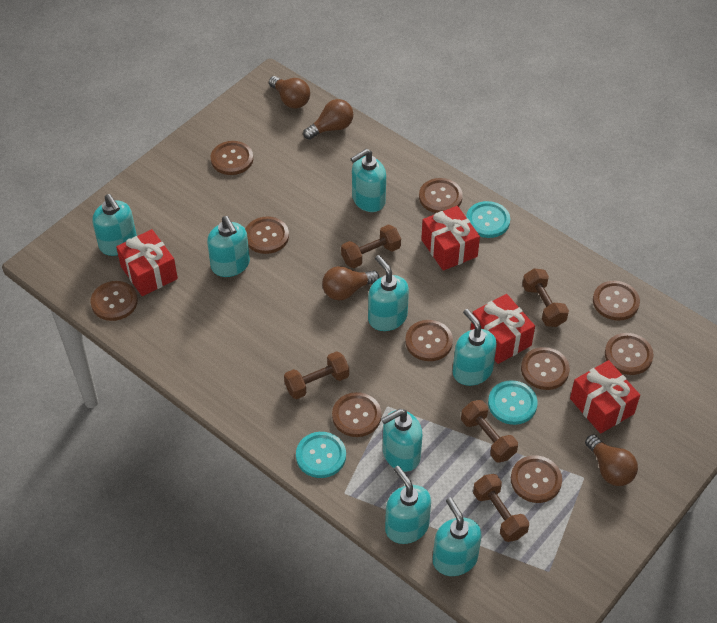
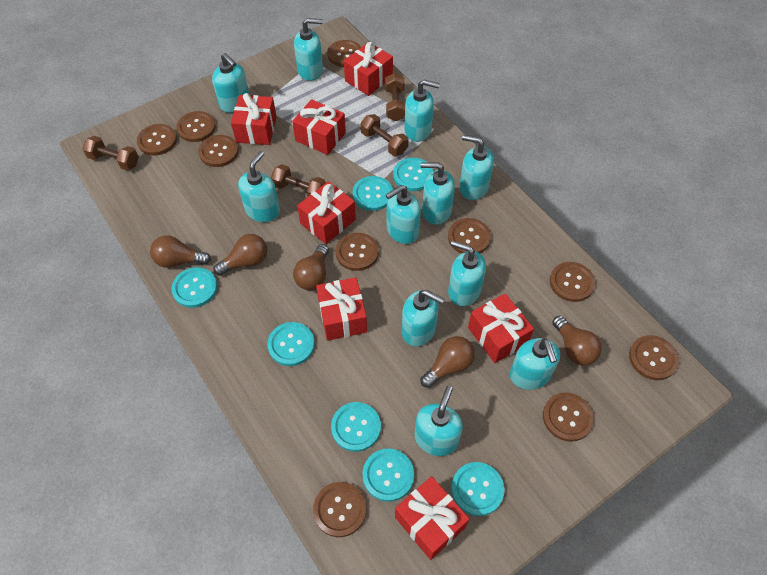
brown dumbbell: [284,351,349,399] [341,225,401,268] [461,400,518,463] [473,474,529,542] [522,269,569,327] = 5 -> [82,136,139,170] [271,164,326,197] [360,114,408,156] [385,73,405,121] = 4
brown light bulb: [269,76,310,108] [303,99,353,140] [322,266,379,301] [585,434,638,486] = 4 -> [150,235,211,268] [213,234,267,276] [293,244,329,290] [421,336,475,388] [552,316,602,366] = 5
red gift: [116,229,178,296] [421,206,480,271] [471,294,535,364] [570,360,640,434] = 4 -> [231,93,277,145] [292,99,346,155] [297,181,356,244] [316,277,367,341] [344,42,393,96] [395,476,469,560] [468,293,534,363] = 7
turquoise button: [296,432,346,478] [466,201,510,238] [488,380,538,425] = 3 -> [172,267,217,308] [267,322,315,366] [331,402,381,452] [352,176,393,211] [363,449,414,502] [393,158,433,191] [451,462,505,516] = 7
turquoise soap dispenser: [92,194,137,256] [207,216,250,277] [351,149,386,212] [368,255,409,331] [381,409,422,472] [385,466,431,544] [433,497,482,576] [453,309,497,386] = 8 -> [212,53,250,113] [238,151,280,222] [294,18,323,81] [386,185,421,244] [402,290,444,347] [404,80,440,142] [414,386,463,456] [421,162,455,225] [448,240,486,306] [460,135,494,200] [510,338,560,390] = 11

